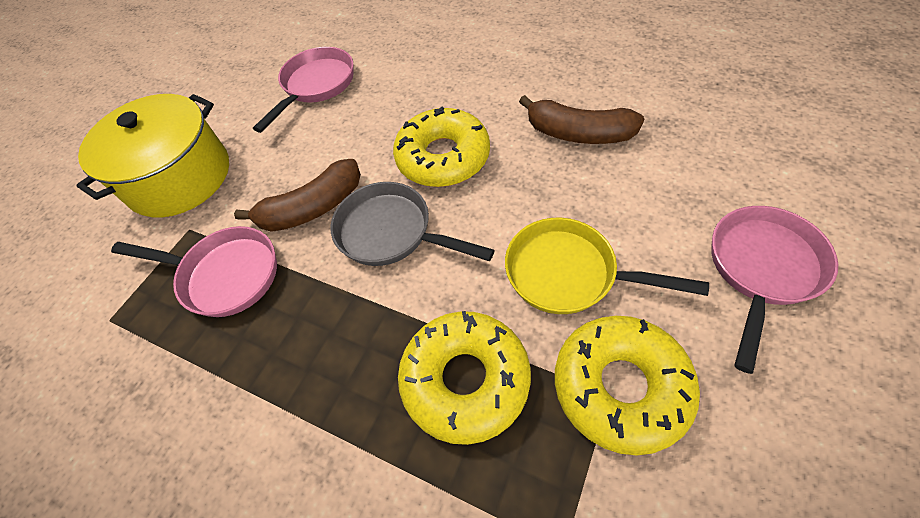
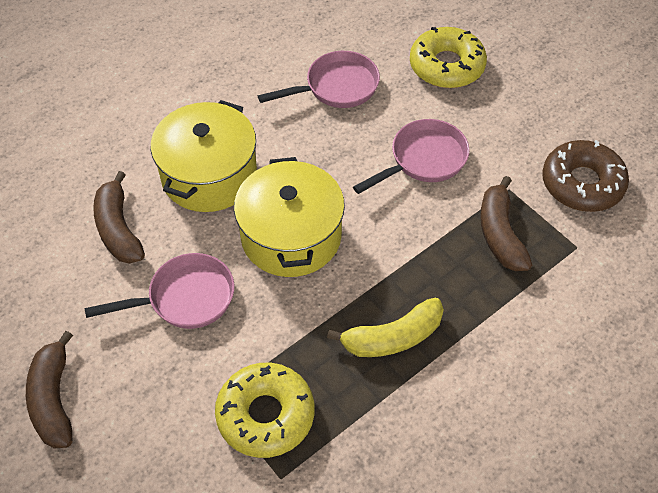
brown banana: [234,159,361,232] [519,95,644,144] = 2 -> [26,331,73,449] [93,171,145,264] [480,176,532,271] = 3
brown donut: none = 0 -> [542,140,629,212] = 1
grey pan: [331,182,495,266] = 1 -> none = 0
yellow banana: none = 0 -> [327,298,444,357] = 1
yellow donut: [393,107,490,187] [398,311,531,445] [555,316,700,455] = 3 -> [215,363,314,458] [410,27,487,88] = 2
yellow pan: [505,218,709,314] = 1 -> none = 0
yellow pot: [76,94,229,218] = 1 -> [151,100,257,212] [234,157,345,277] = 2

